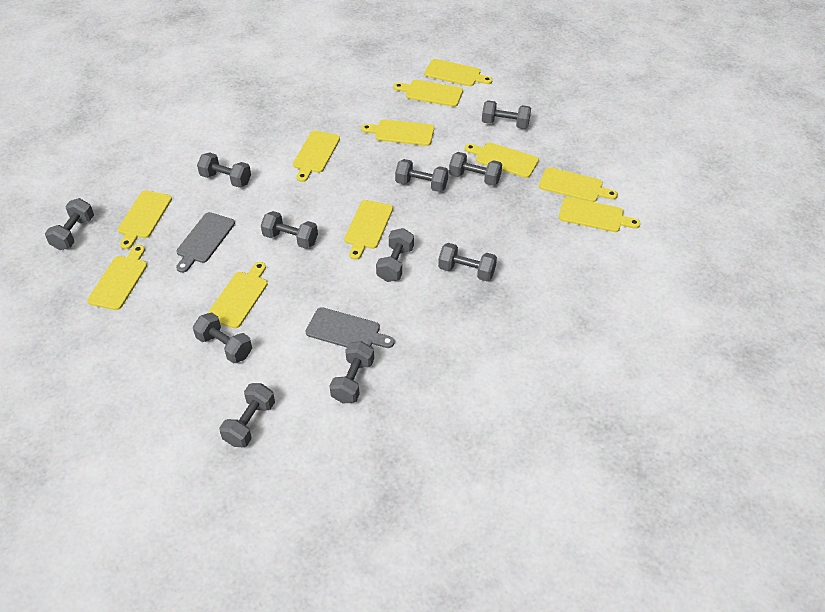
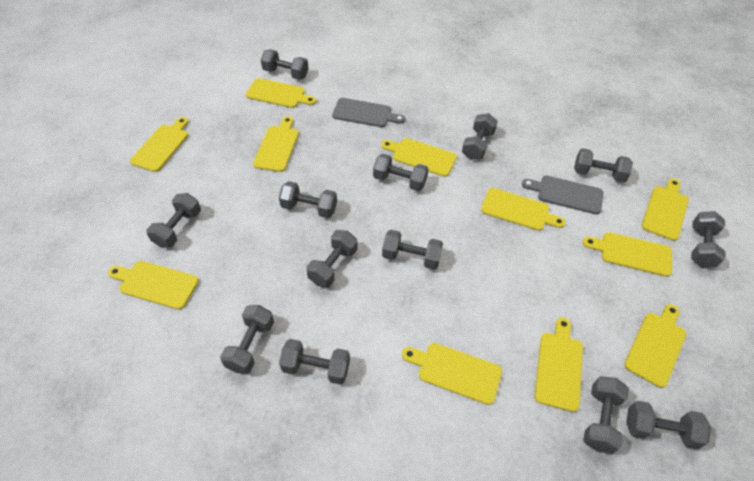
grey dumbbell: [45,198,94,250] [193,312,252,364] [197,152,251,187] [219,383,275,447] [261,211,318,249] [330,341,374,404] [376,228,414,282] [395,159,448,192] [438,243,497,281] [449,152,502,186] [482,100,531,129] = 11 -> [146,193,201,248] [220,305,274,374] [261,49,309,80] [279,181,337,218] [279,339,350,385] [306,230,358,287] [373,154,428,191] [382,230,443,270] [462,113,498,160] [574,148,633,183] [583,376,629,454] [626,401,711,450] [691,211,725,268] = 13

